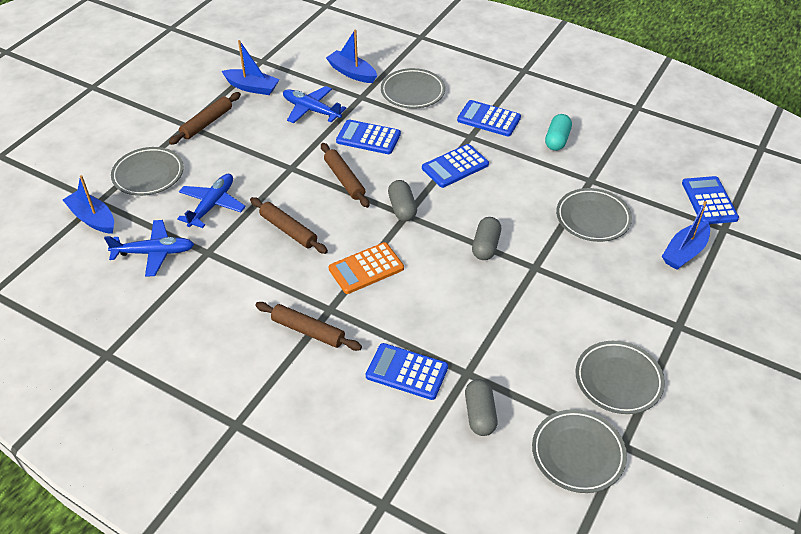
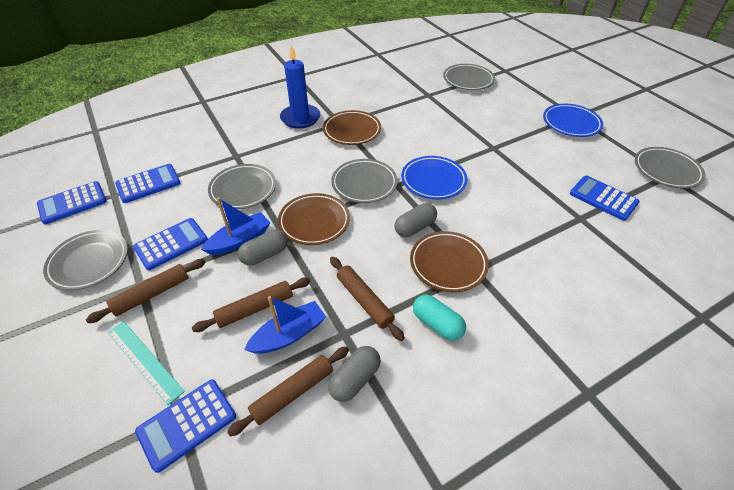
blue boat: [63,175,114,234] [221,40,280,95] [326,30,377,83] [662,201,710,270] = 4 -> [201,197,270,255] [244,296,326,354] = 2
blue candle: none = 0 -> [280,45,320,129] = 1
blue plane: [104,220,194,277] [177,174,246,228] [283,86,346,123] = 3 -> none = 0
blue plate: none = 0 -> [401,156,468,199] [543,104,603,137] = 2
brown plate: none = 0 -> [278,193,350,245] [323,110,381,145] [410,231,489,292] = 3
orange calculator: [329,242,404,294] = 1 -> none = 0
turquoise ruler: none = 0 -> [108,321,185,405] = 1

